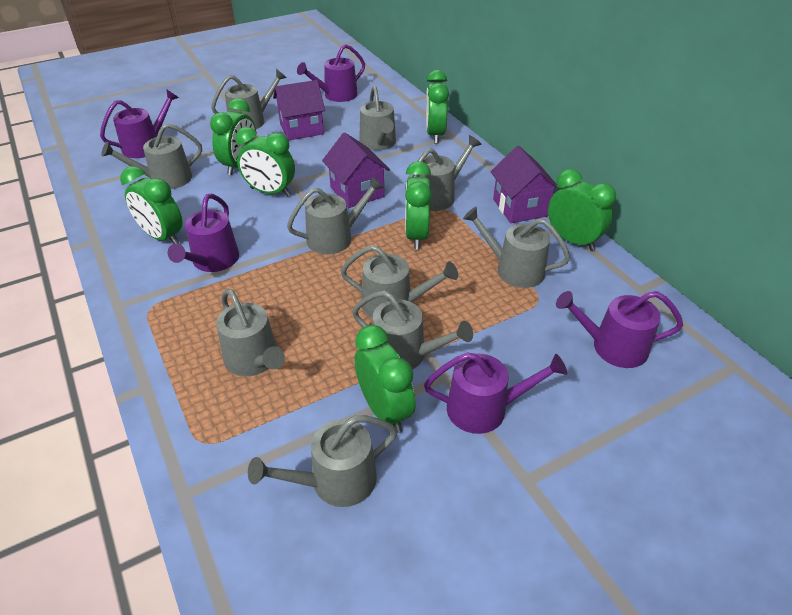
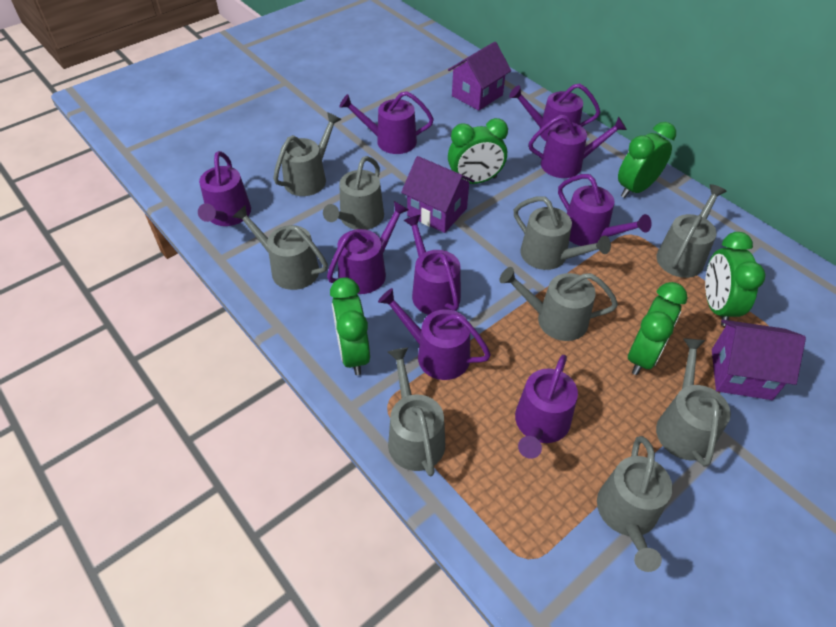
green clock: [120,166,183,244] [210,98,256,175] [235,127,295,197] [355,325,416,433] [405,161,432,249] [426,70,449,143] [548,169,616,251] = 7 -> [330,277,370,375] [448,118,508,184] [618,122,676,198] [628,282,688,375] [705,232,766,326] = 5
grey watering can: [101,123,202,189] [211,69,287,129] [216,289,285,376] [248,415,397,507] [287,176,384,254] [341,245,458,319] [352,291,473,369] [359,86,396,151] [405,135,481,211] [463,207,570,288] = 10 -> [233,205,328,290] [273,112,341,196] [323,156,384,230] [388,348,445,476] [499,267,618,341] [514,196,611,270] [597,436,673,572] [656,184,727,278] [656,338,731,467] = 9
purple watering can: [100,89,179,158] [168,194,239,272] [297,44,365,102] [424,352,567,434] [556,291,683,368] = 5 -> [198,151,251,226] [327,201,409,294] [339,91,434,154] [378,288,491,380] [404,215,461,315] [509,84,600,141] [515,355,578,459] [529,115,627,178] [558,174,652,246] = 9

